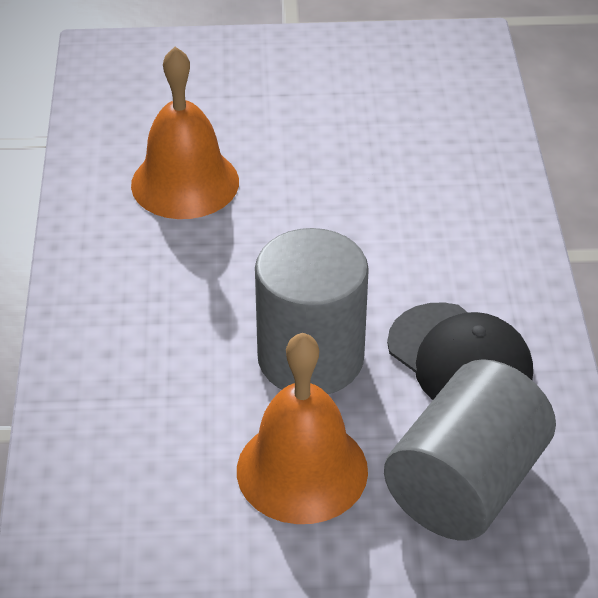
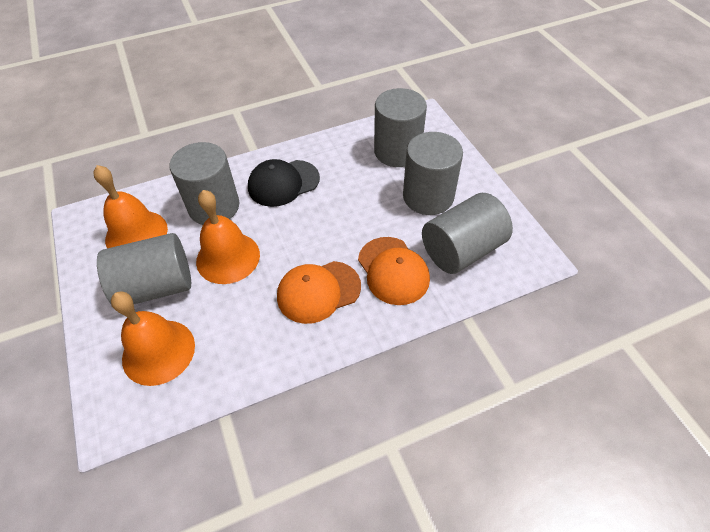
grey cylinder: [255,228,369,394] [384,359,556,540] = 2 -> [97,233,191,304] [169,142,239,225] [374,88,427,167] [403,132,463,215] [422,193,513,274] = 5
orange bell: [131,47,239,219] [237,333,368,524] = 2 -> [93,165,168,248] [111,291,195,386] [196,190,260,284] = 3
orange cap: none = 0 -> [277,261,361,324] [358,237,430,305] = 2

